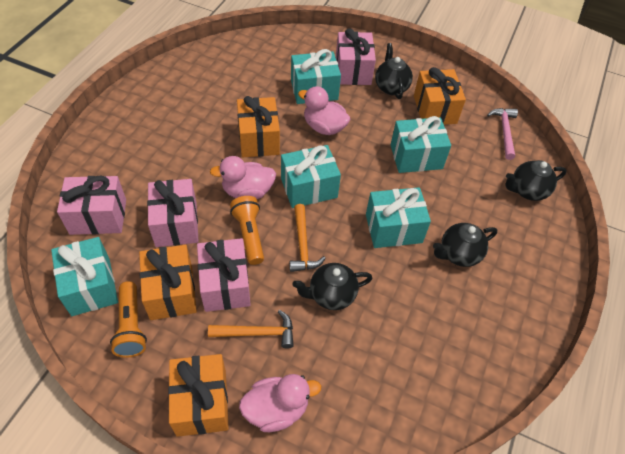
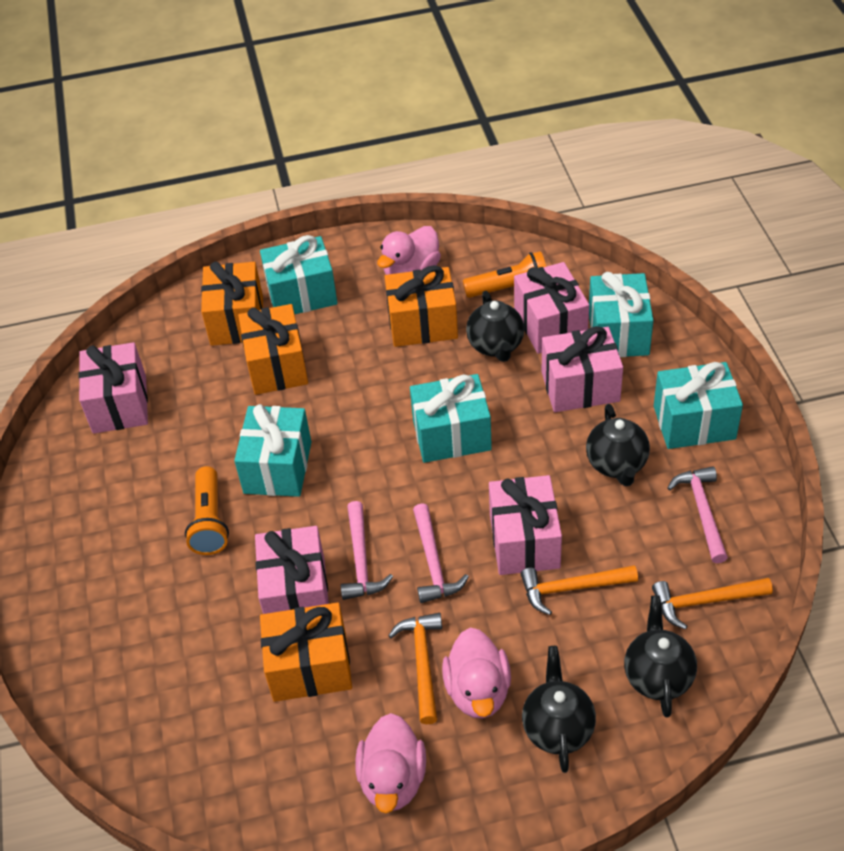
orange hammer: [208,310,294,349] [289,204,326,272] = 2 -> [388,613,442,724] [521,565,638,615] [652,578,773,630] = 3
pink gift: [57,175,126,235] [147,179,199,247] [197,238,251,312] [336,28,376,85] = 4 -> [78,342,148,434] [255,526,329,614] [489,475,562,575] [514,262,589,354] [542,326,623,412] = 5
pink hammer: [487,108,518,160] = 1 -> [341,501,393,600] [413,503,469,603] [667,466,728,563] = 3

